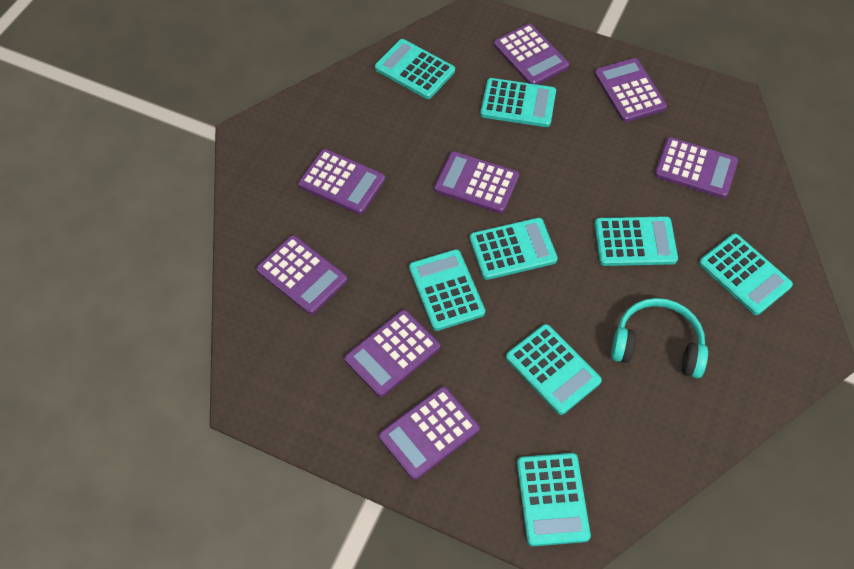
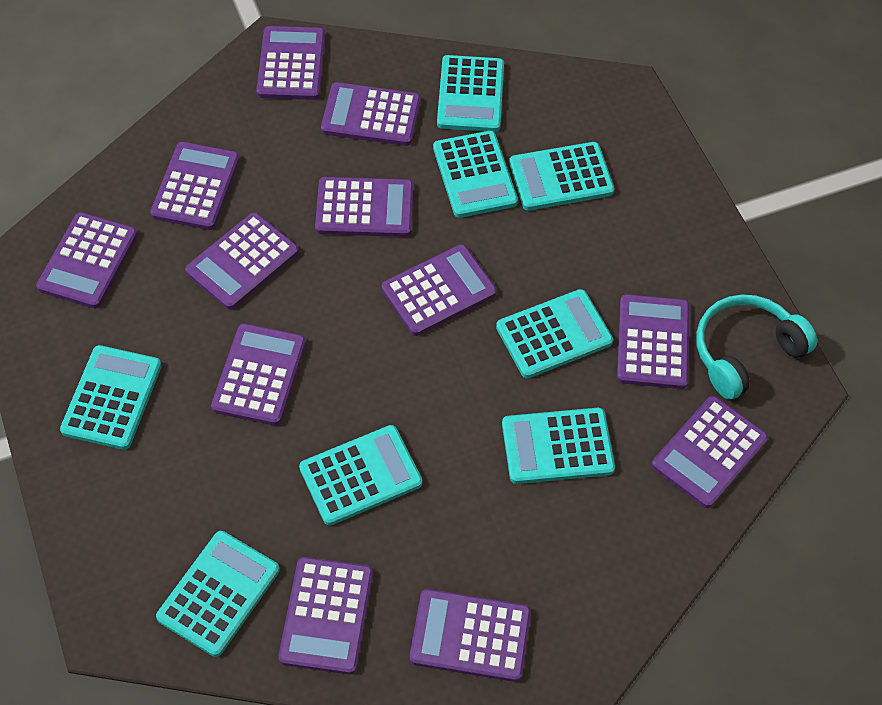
purple calculator: [256,235,347,315] [298,149,385,215] [344,310,440,397] [379,387,480,480] [434,151,519,213] [494,24,569,85] [594,58,667,122] [654,137,738,198] = 8 -> [36,212,138,308] [150,142,240,230] [185,212,299,310] [211,323,306,426] [256,26,325,100] [278,557,373,674] [315,177,413,237] [321,82,421,146] [381,244,497,336] [410,589,531,682] [617,294,689,389] [652,396,768,508] = 12

